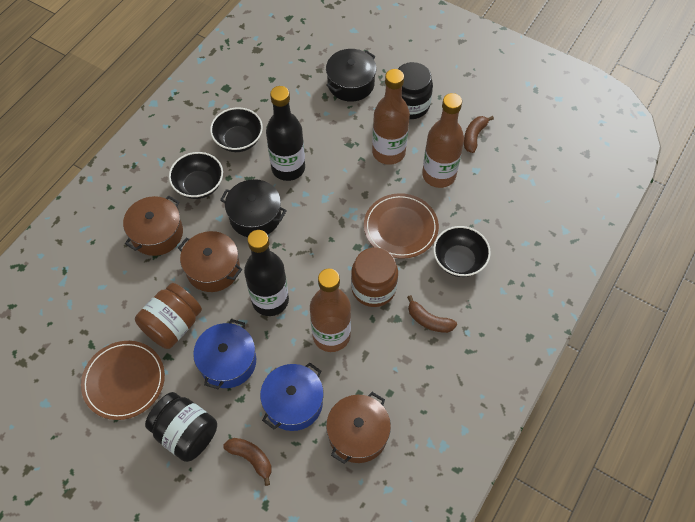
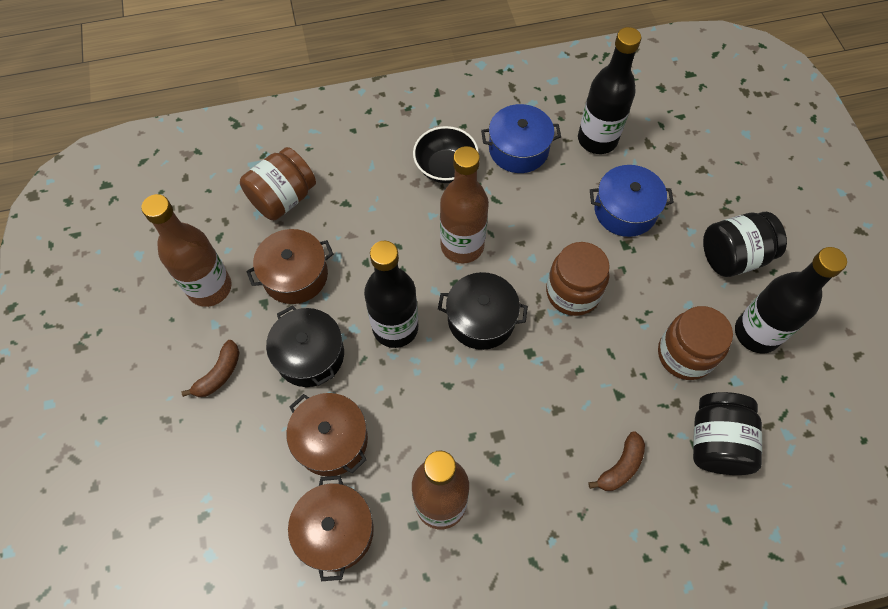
black bottle: [244,230,289,316] [266,86,305,181] = 2 -> [364,241,418,348] [578,27,641,154] [735,247,847,354] = 3
black bowl: [169,152,223,199] [210,107,263,152] [433,226,491,277] = 3 -> [413,126,479,183] = 1
brown banana: [223,438,272,486] [407,295,457,333] [464,116,494,153] = 3 -> [182,340,239,397] [588,431,645,491] = 2
brown jar: [135,283,202,349] [351,247,398,307] = 2 -> [240,147,316,220] [546,242,610,316] [658,306,733,380] = 3
brown plate: [81,341,165,420] [364,193,439,259] = 2 -> none = 0

